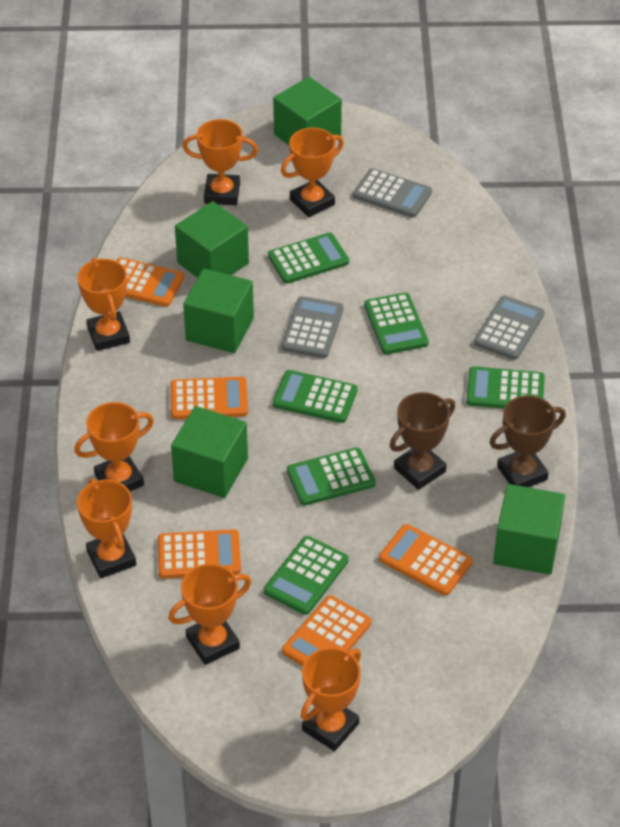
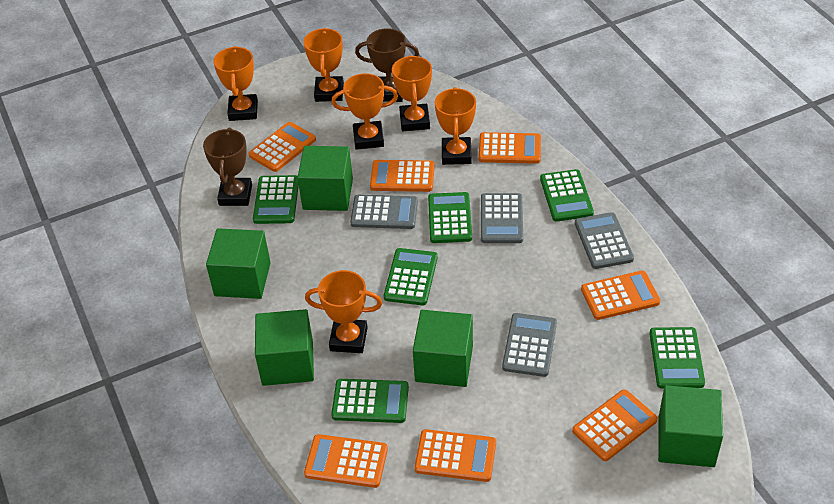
grey calculator: [281,296,344,358] [353,168,432,218] [474,296,545,360] = 3 -> [350,195,418,229] [481,193,523,243] [502,313,557,377] [575,212,634,269] = 4
orange calculator: [116,257,184,307] [158,529,241,578] [170,377,248,419] [282,595,371,666] [379,524,473,596] = 5 -> [249,122,316,172] [304,434,388,488] [370,160,435,192] [414,429,496,482] [478,132,541,164] [572,389,658,461] [581,271,660,320] = 7
orange trophy: [74,402,154,491] [77,258,130,351] [77,478,136,578] [168,564,251,665] [183,119,258,205] [281,128,344,217] [301,647,361,751] = 7 -> [213,46,258,121] [303,28,344,102] [305,270,382,353] [331,73,398,150] [392,55,432,131] [435,87,476,165] = 6

